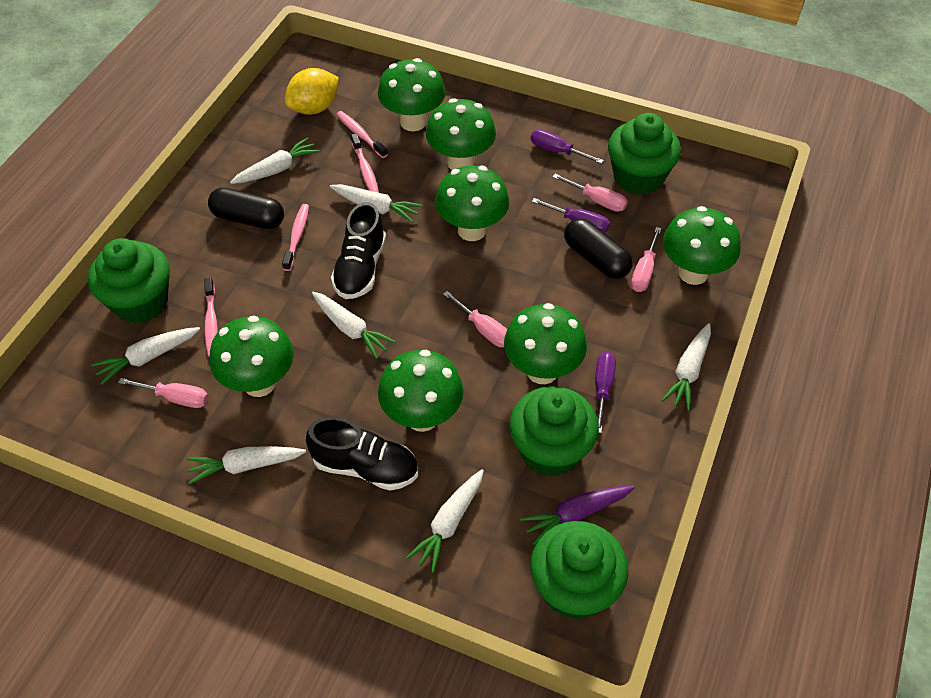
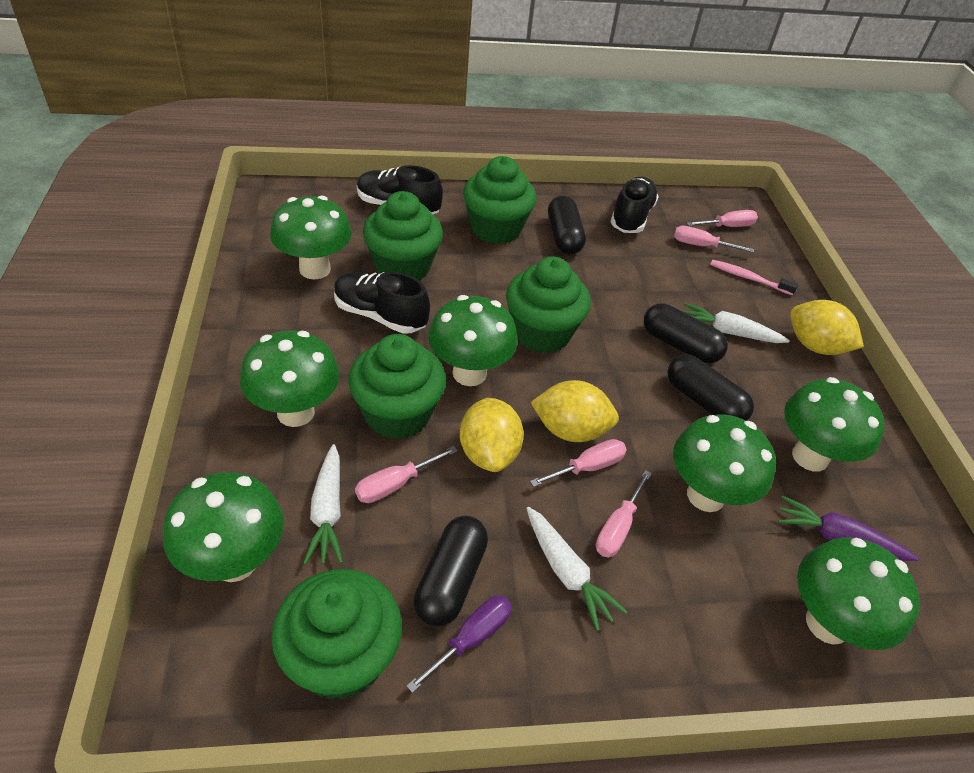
black capsule: [208,188,284,229] [564,218,633,279] = 2 -> [414,516,488,626] [548,195,586,255] [644,303,728,363] [667,354,754,421] = 4
black shoe: [306,417,418,491] [331,202,386,299] = 2 -> [334,272,430,334] [357,165,443,214] [610,177,659,233] = 3
green cupcake: [88,238,170,324] [509,386,599,477] [530,521,628,619] [608,113,681,195] = 4 -> [272,569,402,700] [348,334,446,440] [363,191,443,281] [463,156,537,244] [506,257,591,353] = 5
pink screwdriver: [118,378,209,408] [443,291,507,347] [553,174,628,212] [631,227,662,292] = 4 -> [355,446,458,503] [530,439,627,487] [596,470,652,557] [674,226,754,253] [687,210,758,227] = 5
pink toothbrush: [204,278,218,357] [282,204,309,271] [336,111,388,158] [351,133,379,193] = 4 -> [710,260,798,295] = 1
purple screwdriver: [531,129,604,164] [532,198,610,233] [595,352,616,433] = 3 -> [406,595,512,693] = 1
white carrot: [91,327,200,385] [187,446,306,485] [230,137,320,184] [312,292,396,359] [330,184,422,223] [406,469,484,573] [661,323,711,411] = 7 -> [303,444,343,565] [526,507,628,631] [683,303,790,343] = 3
yellow lemon: [285,68,339,115] = 1 -> [460,398,524,472] [531,380,619,442] [790,300,864,355] = 3

